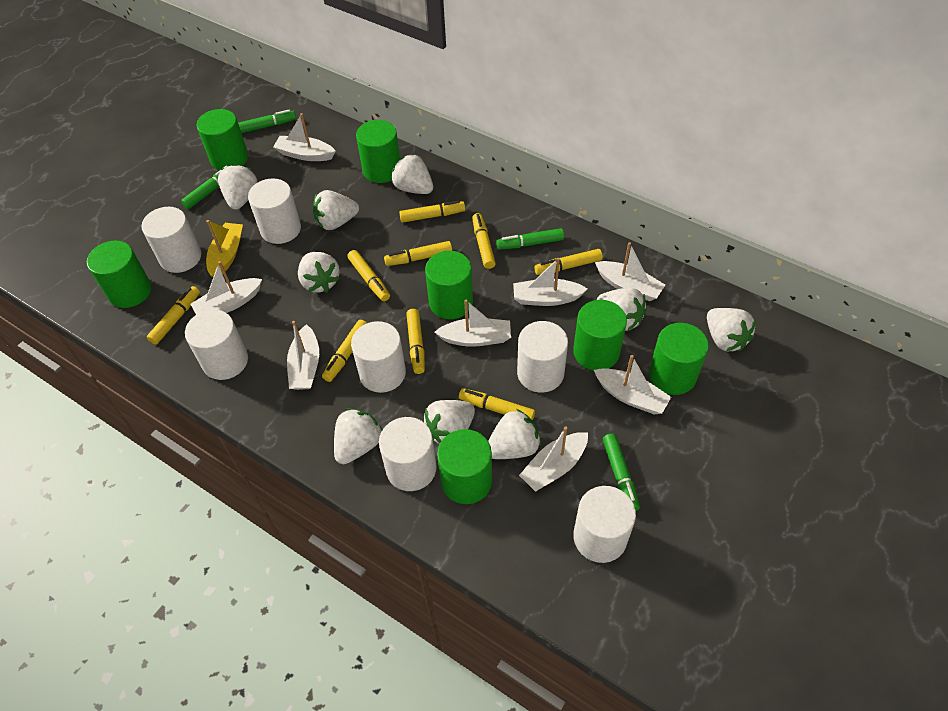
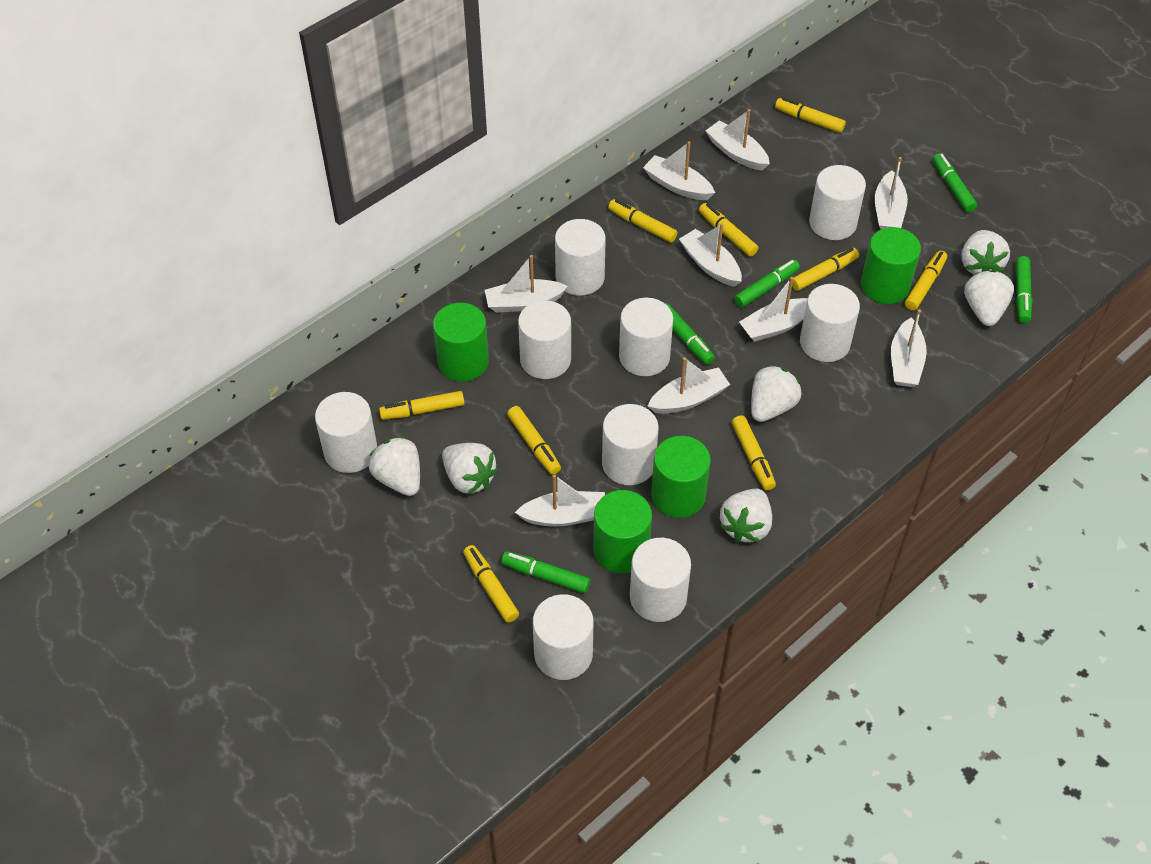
green cylinder: [87,241,151,308] [196,109,248,170] [356,120,400,183] [425,251,473,319] [437,429,492,504] [573,300,627,370] [649,323,709,395] = 7 -> [433,303,489,382] [593,490,652,573] [651,436,711,518] [861,227,921,304] = 4
green marker: [181,165,230,209] [238,110,296,133] [496,228,564,250] [603,434,640,511] = 4 -> [501,551,590,593] [665,303,715,365] [734,259,800,308] [933,153,977,212] [1016,256,1032,323] = 5
white boat: [190,261,262,315] [273,113,336,161] [287,321,319,390] [435,300,511,347] [513,258,587,306] [519,426,588,492] [594,355,671,414] [595,242,665,301] = 8 -> [485,255,568,313] [515,474,605,527] [643,141,715,200] [648,357,730,414] [679,223,742,287] [705,109,770,170] [739,277,807,342] [875,157,908,229] [891,309,927,387] = 9
white cylinder: [141,207,201,273] [185,310,248,380] [248,178,301,244] [351,321,406,393] [379,417,437,491] [517,321,568,393] [573,486,636,563] = 7 -> [315,392,377,473] [518,300,571,379] [533,594,593,680] [555,219,606,296] [602,404,659,485] [619,298,673,376] [630,538,691,622] [800,284,860,362] [809,165,866,240] = 9
white strawberry: [218,164,258,210] [298,252,340,293] [313,190,359,230] [334,408,382,464] [391,154,433,194] [423,400,475,444] [488,409,541,459] [597,288,647,331] [707,308,756,351] = 9 -> [369,436,420,496] [442,443,498,494] [720,489,772,543] [751,365,801,422] [961,230,1010,274] [964,270,1014,326] = 6
yellow boat: [206,220,243,277] = 1 -> none = 0

